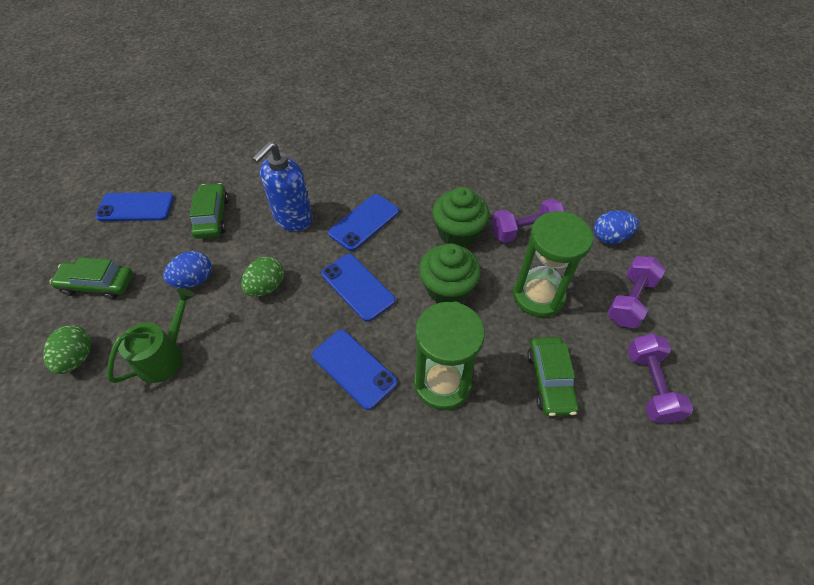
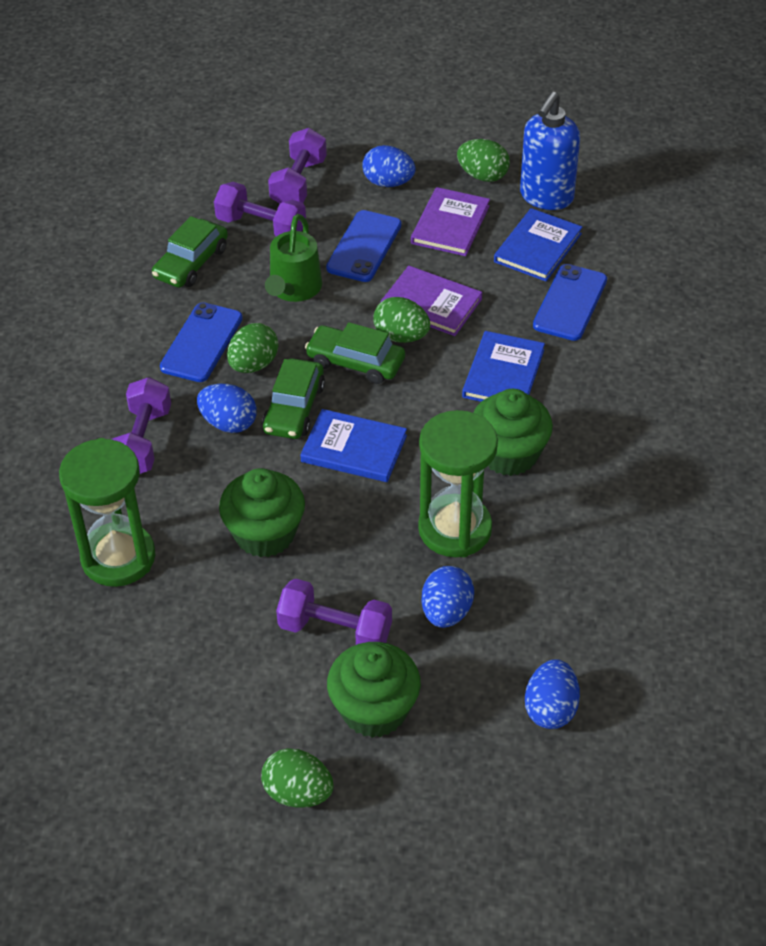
blue book: none = 0 -> [300,409,407,482] [462,331,545,402] [494,208,582,281] = 3
blue egg: [163,251,212,288] [594,210,639,244] = 2 -> [197,384,257,433] [362,145,416,187] [421,566,474,628] [525,659,580,729] = 4
blue phone: [95,192,174,221] [312,330,397,410] [321,254,395,322] [328,194,399,251] = 4 -> [160,303,243,382] [326,210,401,282] [533,264,607,341] = 3
green cupcake: [419,243,481,303] [432,187,489,247] = 2 -> [219,468,305,558] [327,642,421,738] [473,389,553,476] = 3
green egg: [43,325,91,374] [241,257,284,297] = 2 -> [227,323,278,373] [261,748,334,808] [373,297,430,343] [457,139,510,182] = 4
purple book: none = 0 -> [381,266,482,336] [411,187,490,256] = 2
purple dumbbell: [492,199,565,243] [607,256,666,328] [627,334,693,424] = 3 -> [112,377,171,474] [214,182,306,236] [268,128,327,204] [276,578,392,645] = 4

